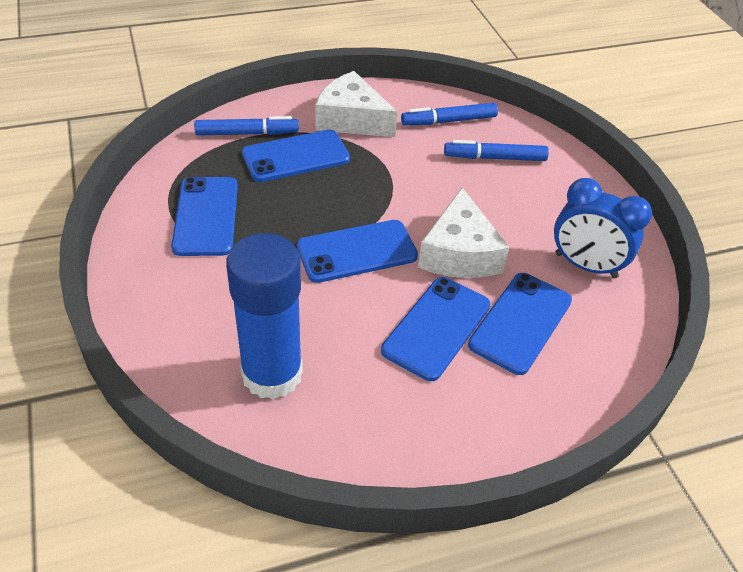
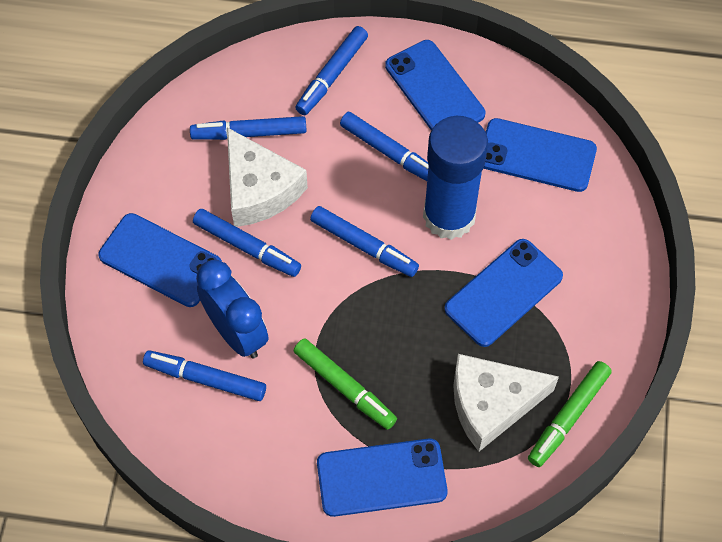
blue marker: [194,116,299,136] [401,103,498,126] [444,140,549,161] = 3 -> [143,350,266,401] [190,116,307,140] [193,209,301,277] [295,26,368,115] [310,206,419,277] [340,112,429,181] = 6
green marker: none = 0 -> [294,338,397,430] [528,361,612,467] = 2

